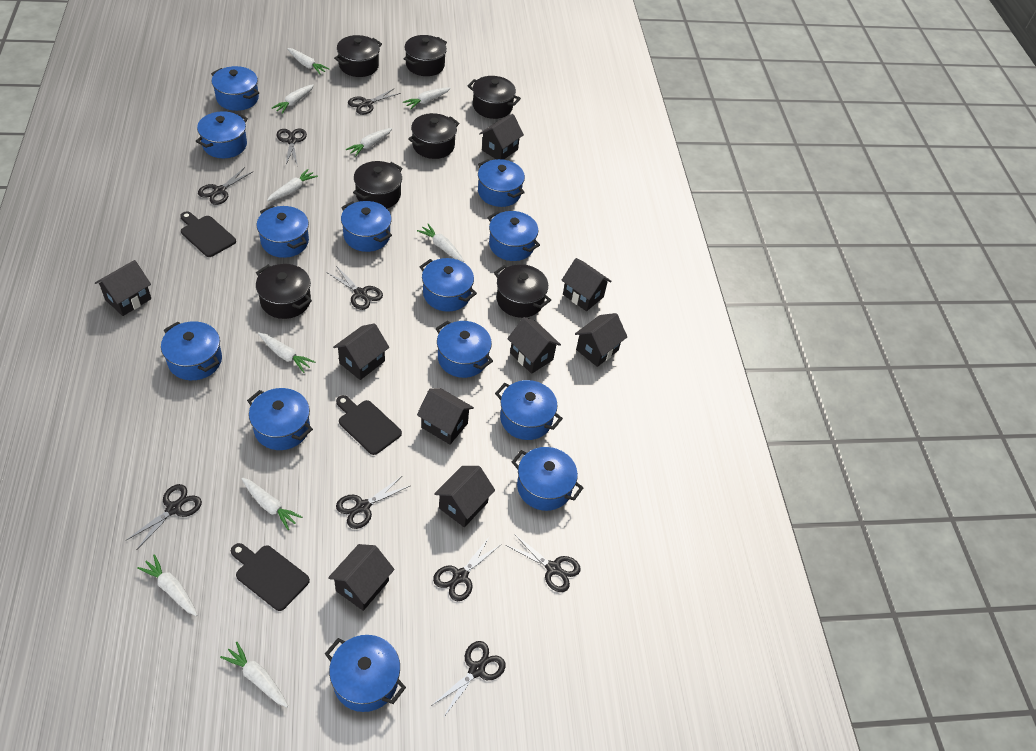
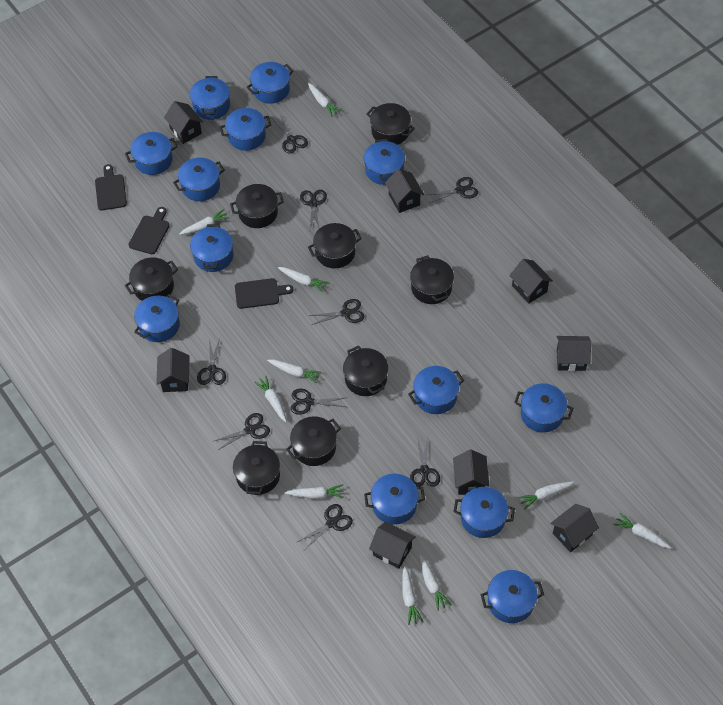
black house: [95,260,151,316] [328,544,394,611] [333,323,389,380] [417,388,474,444] [434,466,495,527] [479,114,524,160] [507,317,561,374] [561,258,612,311] [575,313,627,367] = 9 -> [156,348,189,392] [164,101,203,144] [369,522,416,569] [385,168,424,213] [453,449,489,495] [509,259,553,304] [550,504,599,552] [556,336,591,371] = 8
black pot: [256,264,312,319] [334,35,382,77] [353,161,402,208] [404,35,447,76] [408,113,459,159] [468,76,521,119] [494,264,551,318] = 7 -> [124,257,178,301] [230,184,284,228] [233,441,280,495] [286,416,341,466] [308,223,362,269] [343,345,388,396] [367,103,415,145] [410,255,454,304] = 8

